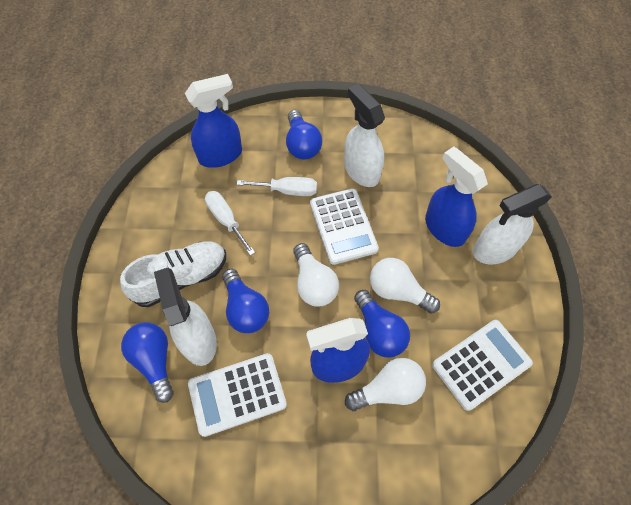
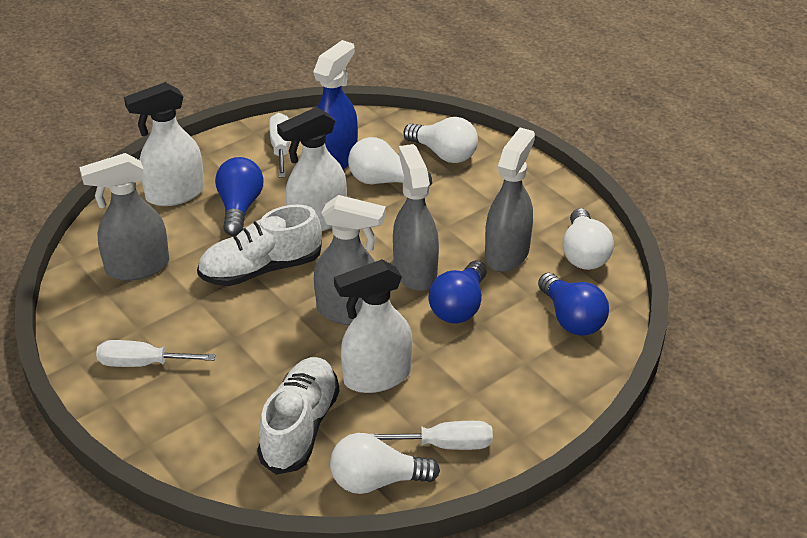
blue light bulb: [121,323,174,403] [222,269,269,333] [286,110,322,160] [354,290,410,357] = 4 -> [215,157,264,236] [429,260,487,323] [538,273,609,336] = 3
blue spray bottle: [185,74,242,168] [306,318,370,383] [425,147,488,247] = 3 -> [313,40,358,169] = 1
grey spray bottle: none = 0 -> [79,153,169,281] [314,195,386,325] [393,144,439,291] [485,128,535,272] = 4
white calculator: [188,353,287,437] [310,188,379,265] [432,320,533,411] = 3 -> none = 0
white light bulb: [293,243,339,306] [345,358,426,411] [370,258,440,313] = 3 -> [330,433,440,494] [348,137,432,185] [403,117,478,163] [563,208,614,270] = 4
white screwdriver: [205,191,255,256] [236,177,317,196] = 2 -> [96,340,215,367] [269,113,290,178] [370,421,493,450] = 3
white shoe: [120,241,226,307] = 1 -> [197,204,322,286] [257,357,339,475] = 2

